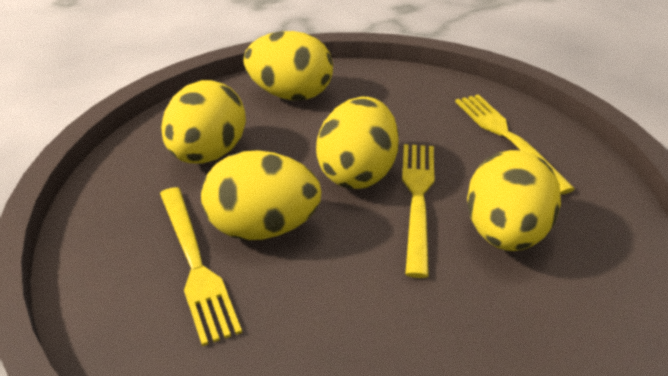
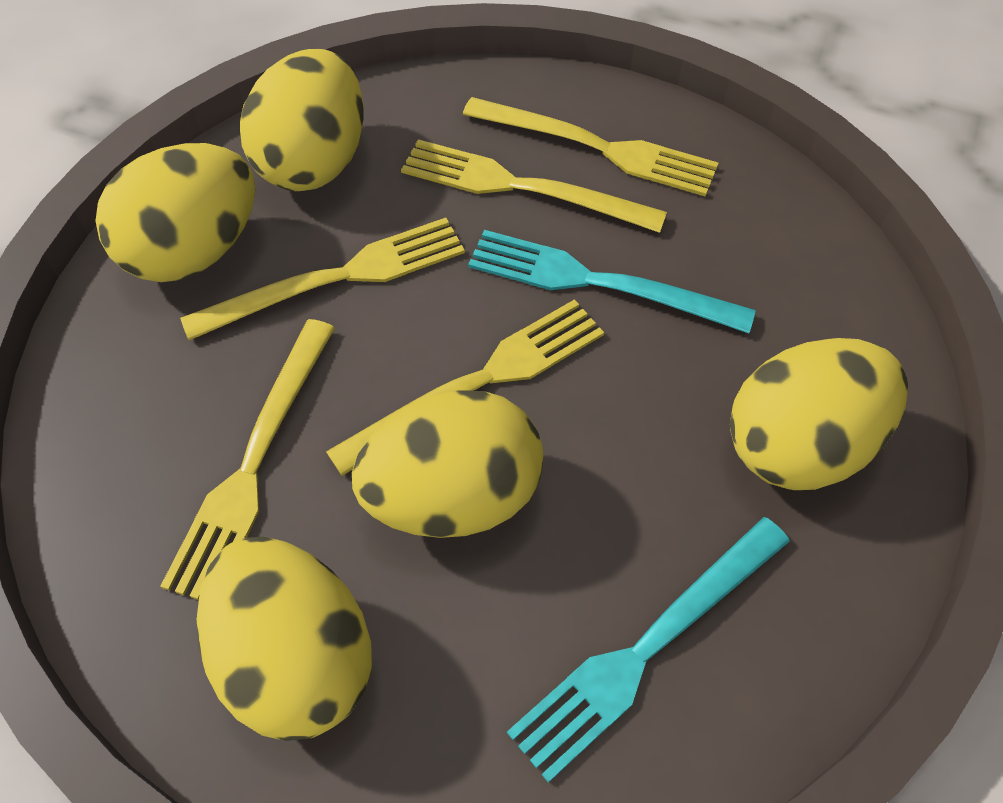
turquoise fork: none = 0 -> [468,230,756,333] [507,517,790,783] = 2
yellow fork: [160,187,242,346] [402,144,434,278] [455,94,575,195] = 3 -> [160,319,335,600] [180,218,465,340] [326,299,604,476] [401,139,667,233] [463,97,718,196] = 5

